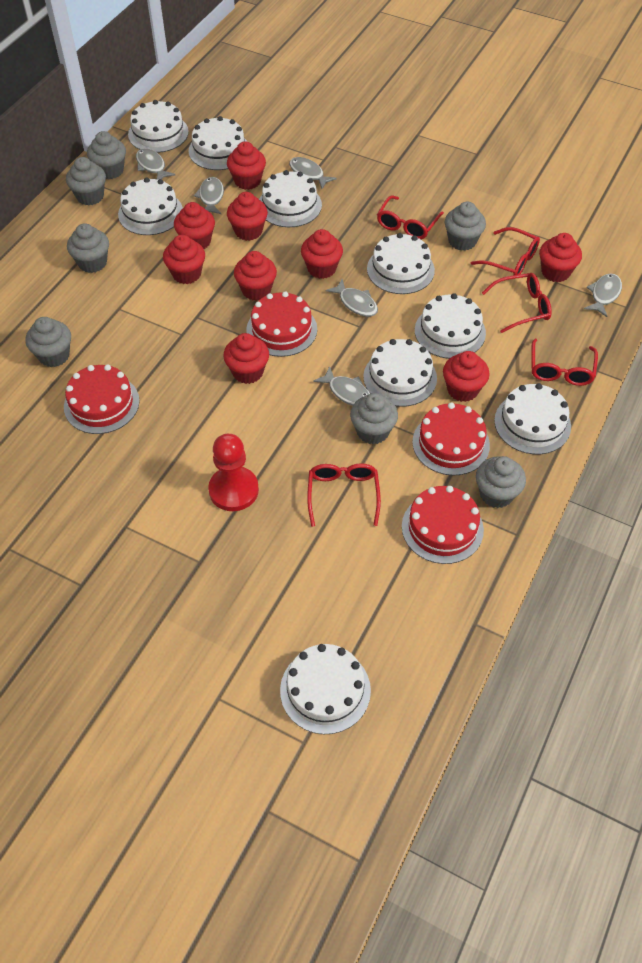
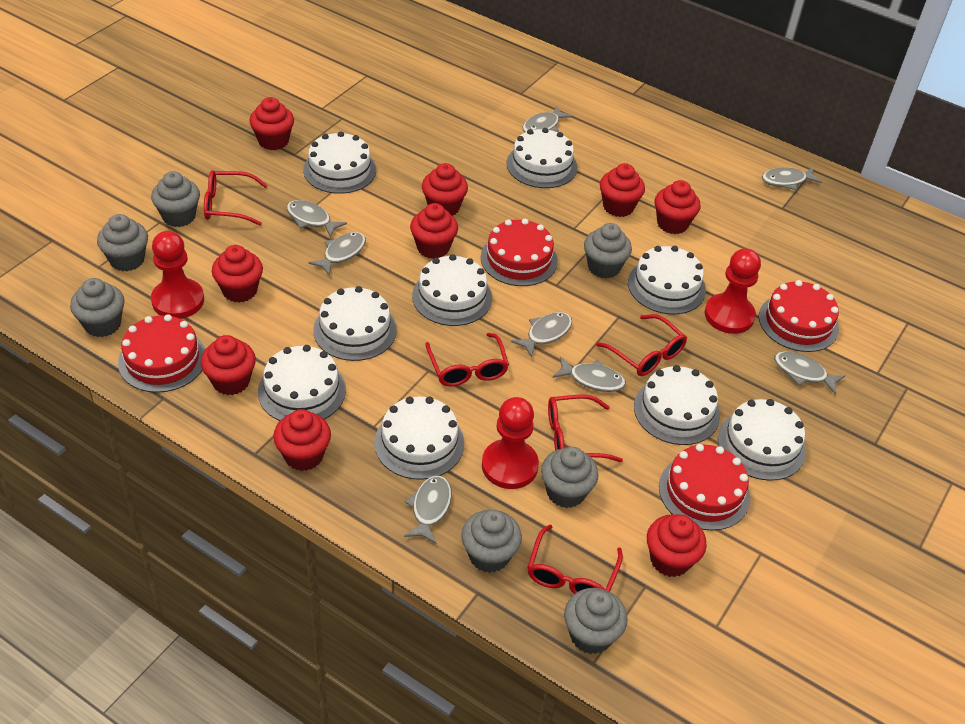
grey fish: [136,148,175,180] [193,177,224,214] [289,157,337,189] [313,366,370,406] [326,279,378,317] [584,273,622,317] = 6 -> [287,200,347,238] [309,232,366,275] [404,476,452,544] [511,312,572,358] [522,106,573,132] [553,356,626,392] [762,167,822,190] [774,351,845,395] = 8
red pawn: [208,434,259,511] = 1 -> [151,231,204,319] [482,397,539,489] [704,248,761,334] = 3

